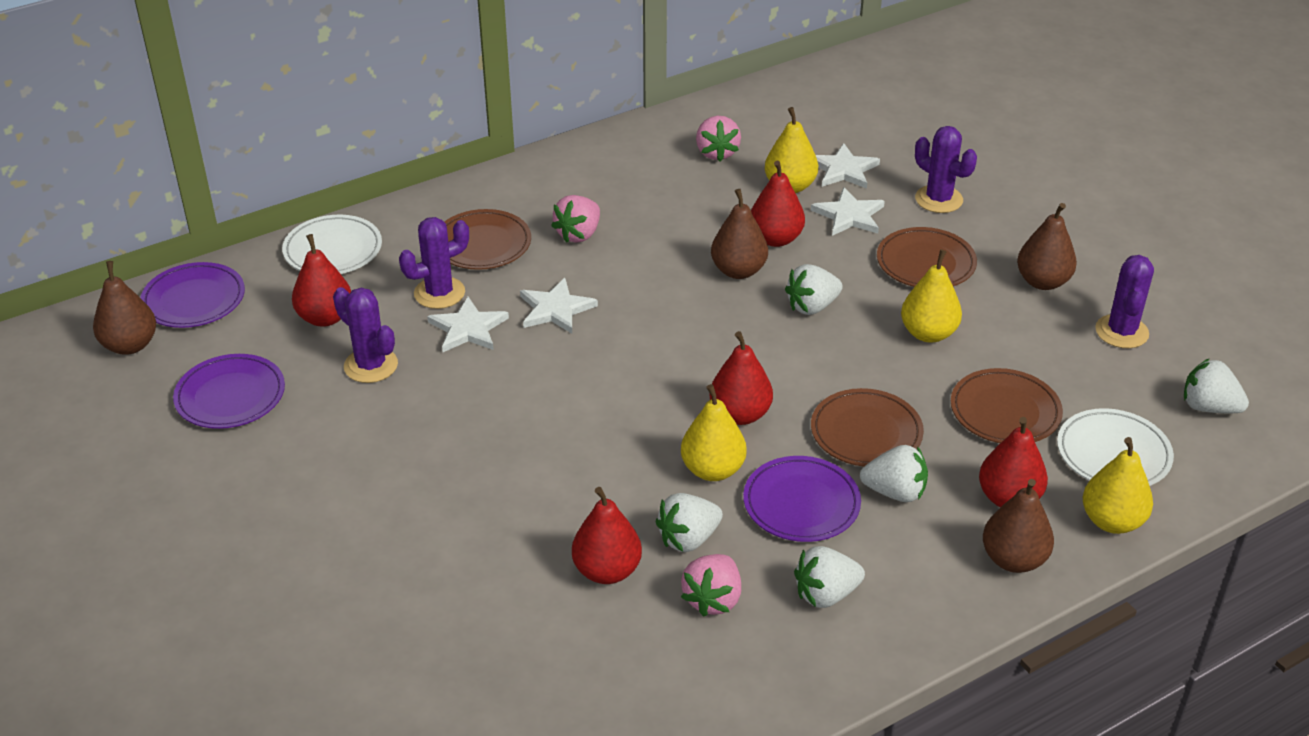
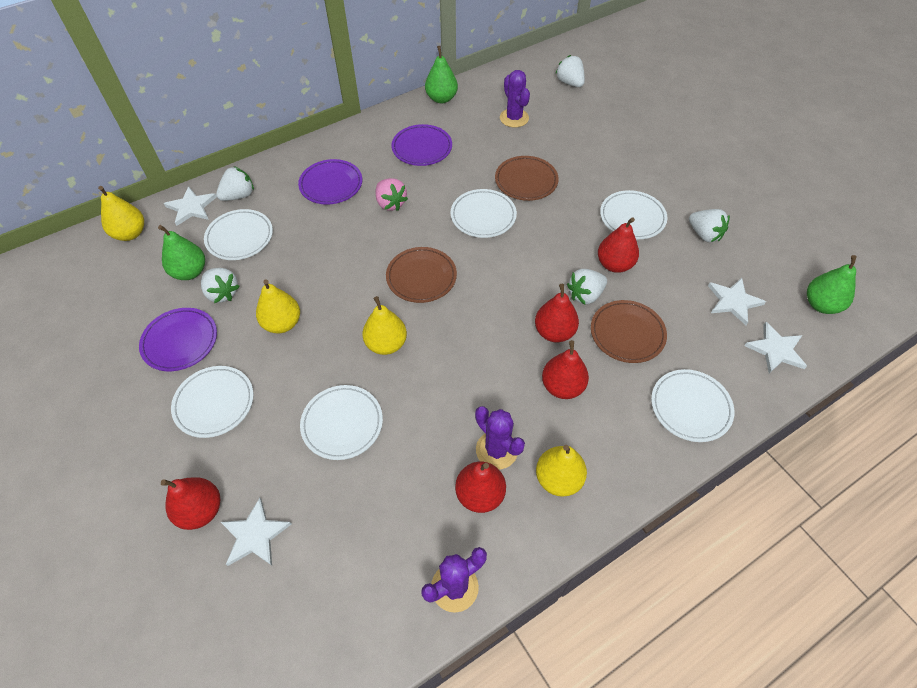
brown pear: [93,261,156,355] [711,189,768,279] [983,479,1054,573] [1017,203,1077,290] = 4 -> none = 0
brown plate: [444,209,531,270] [811,388,924,467] [877,227,977,287] [951,368,1063,443] = 4 -> [386,247,457,303] [495,156,559,201] [591,300,667,363] = 3
green pear: none = 0 -> [158,225,205,280] [425,46,458,103] [807,255,857,314] = 3
pink strawberry: [551,195,600,243] [681,554,741,617] [696,116,741,162] = 3 -> [375,178,408,211] = 1
purple cactus: [333,287,398,383] [399,217,469,309] [915,126,977,213] [1095,255,1154,348] = 4 -> [421,547,487,613] [475,406,525,469] [500,70,530,128] = 3
white plate: [282,215,382,274] [1057,408,1174,486] = 2 -> [171,366,254,438] [204,209,273,260] [300,385,383,460] [450,189,517,238] [600,190,668,239] [651,369,734,442] = 6

